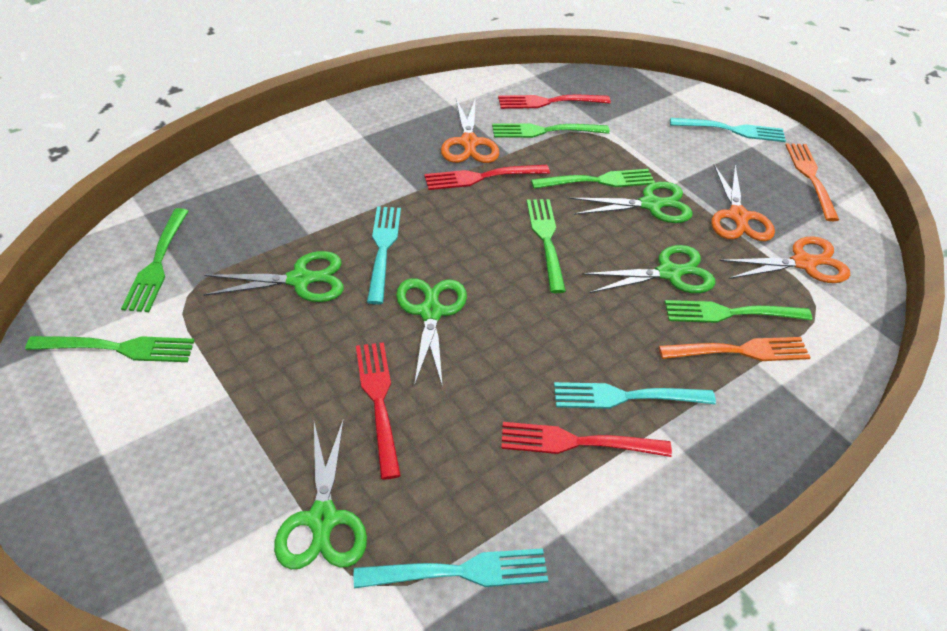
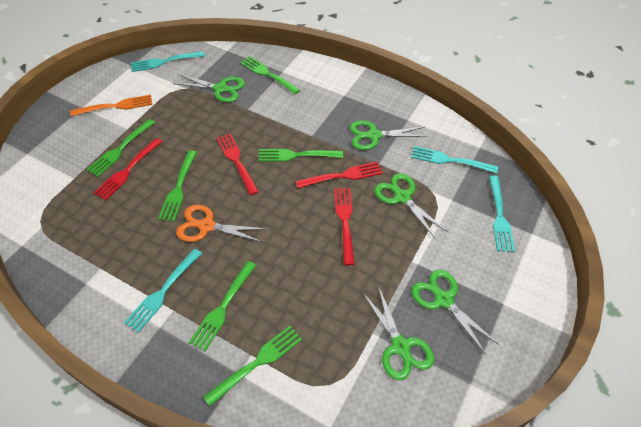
orange fork: [659,337,811,361] [785,143,839,221] = 2 -> [70,95,152,116] = 1
orange scissors: [441,97,499,163] [711,164,775,241] [720,237,850,283] = 3 -> [176,205,265,242] = 1

